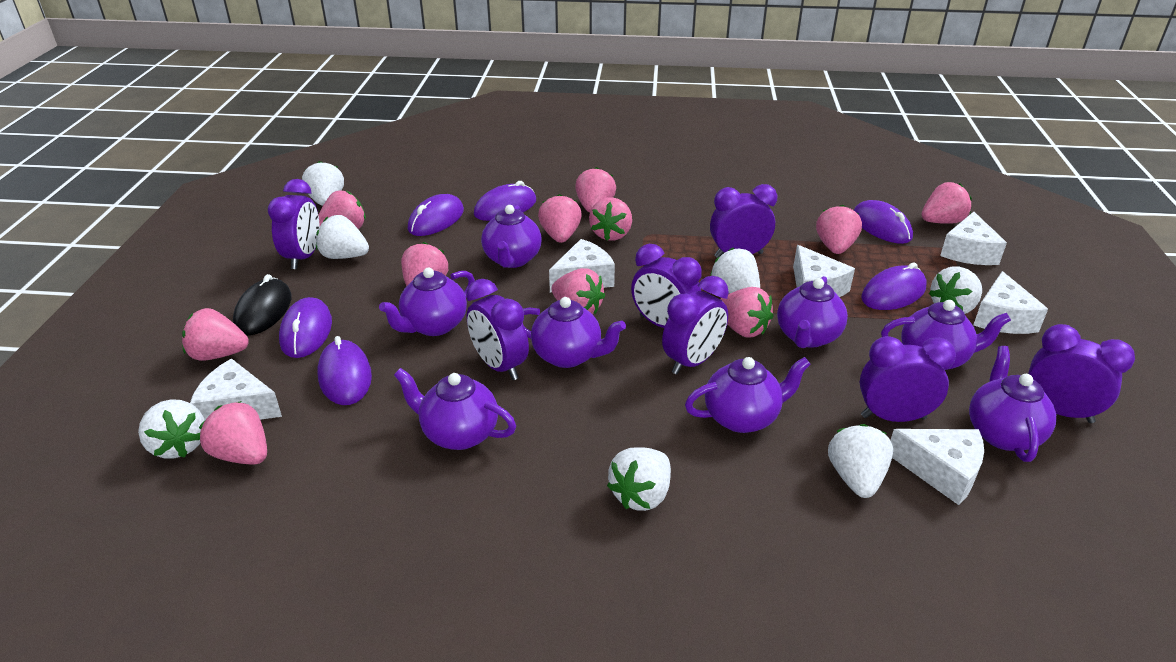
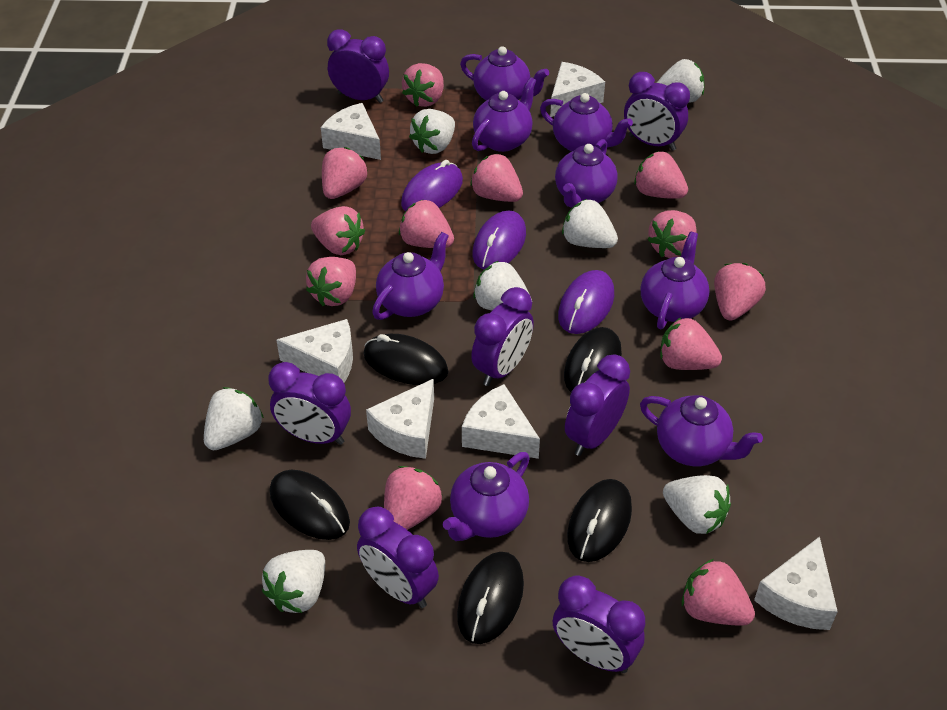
black mouse: [233,274,292,336] = 1 -> [270,470,350,540] [364,334,448,385] [457,552,524,644] [564,327,622,392] [567,479,632,562] = 5
pink strawberry: [182,308,249,361] [199,401,267,465] [318,191,366,229] [401,242,448,286] [538,194,582,243] [551,268,605,315] [575,167,616,212] [589,197,632,241] [720,287,773,337] [816,205,862,254] [922,182,972,224] = 11 -> [306,257,356,306] [311,206,365,255] [322,147,368,199] [384,466,442,530] [399,199,454,248] [402,63,444,107] [470,154,523,202] [634,151,688,199] [647,210,697,258] [660,317,722,370] [682,559,755,626] [714,263,766,321] = 12
purple mouse: [279,297,332,358] [317,336,372,405] [408,194,464,236] [474,181,536,221] [854,200,913,244] [861,263,927,310] = 6 -> [401,160,463,211] [473,210,526,270] [558,270,614,334] = 3

